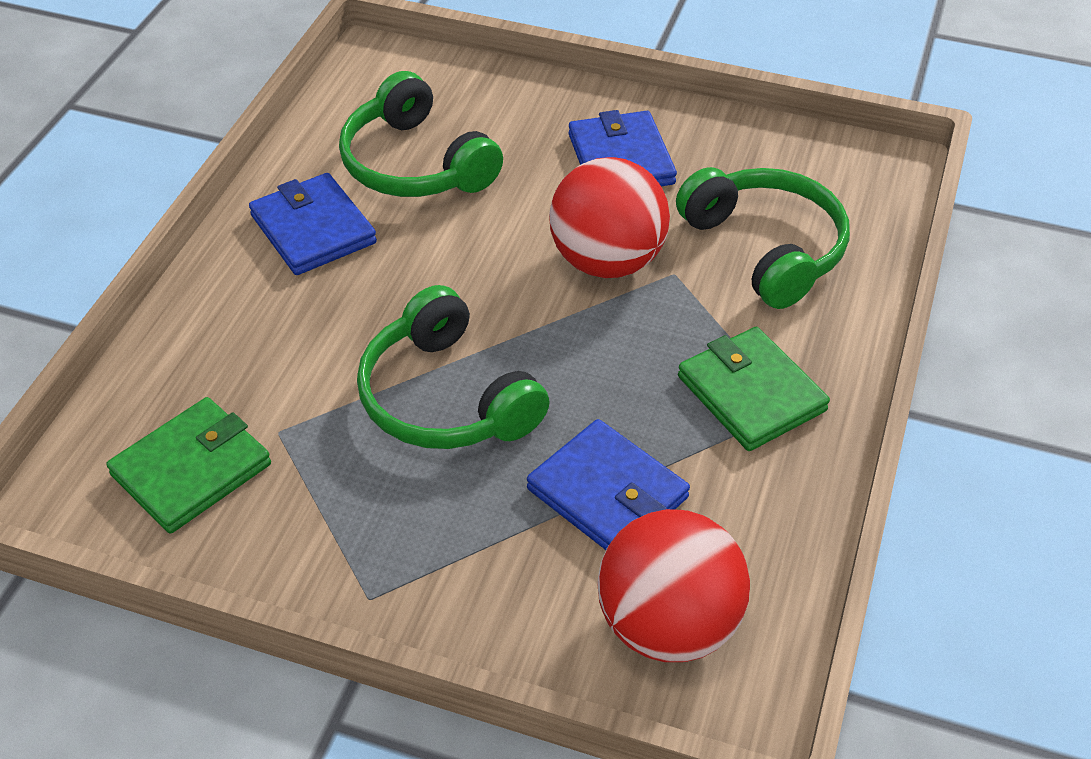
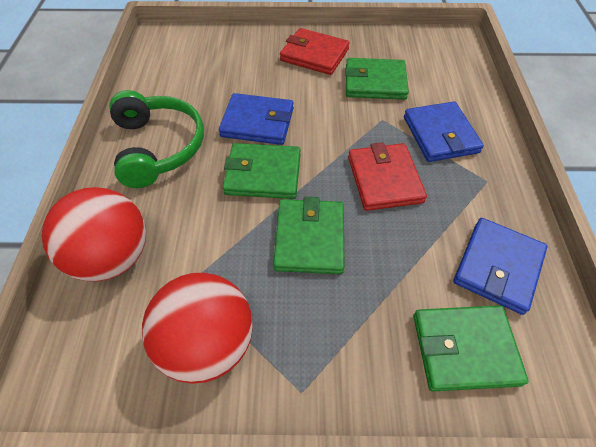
green headphones: [339,71,503,197] [357,285,550,449] [676,167,850,309] = 3 -> [110,90,204,188] = 1
green wallet: [106,397,271,534] [678,327,830,451] = 2 -> [223,143,301,199] [273,197,344,274] [345,58,409,100] [413,305,529,391] = 4
red wallet: none = 0 -> [280,28,350,75] [348,142,427,211] = 2

